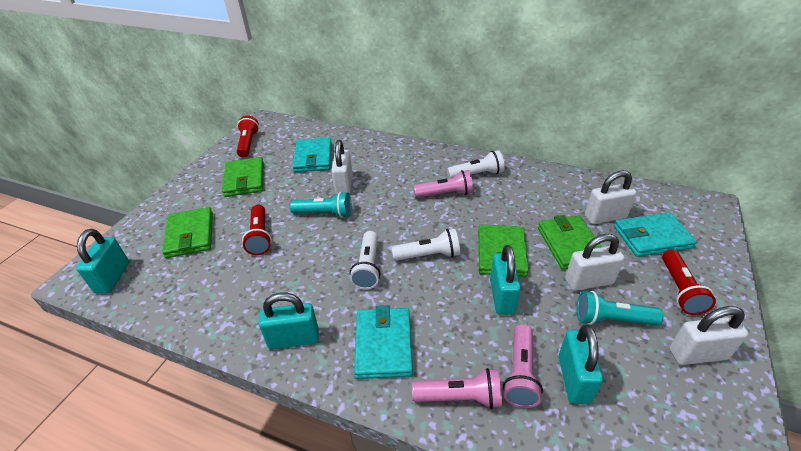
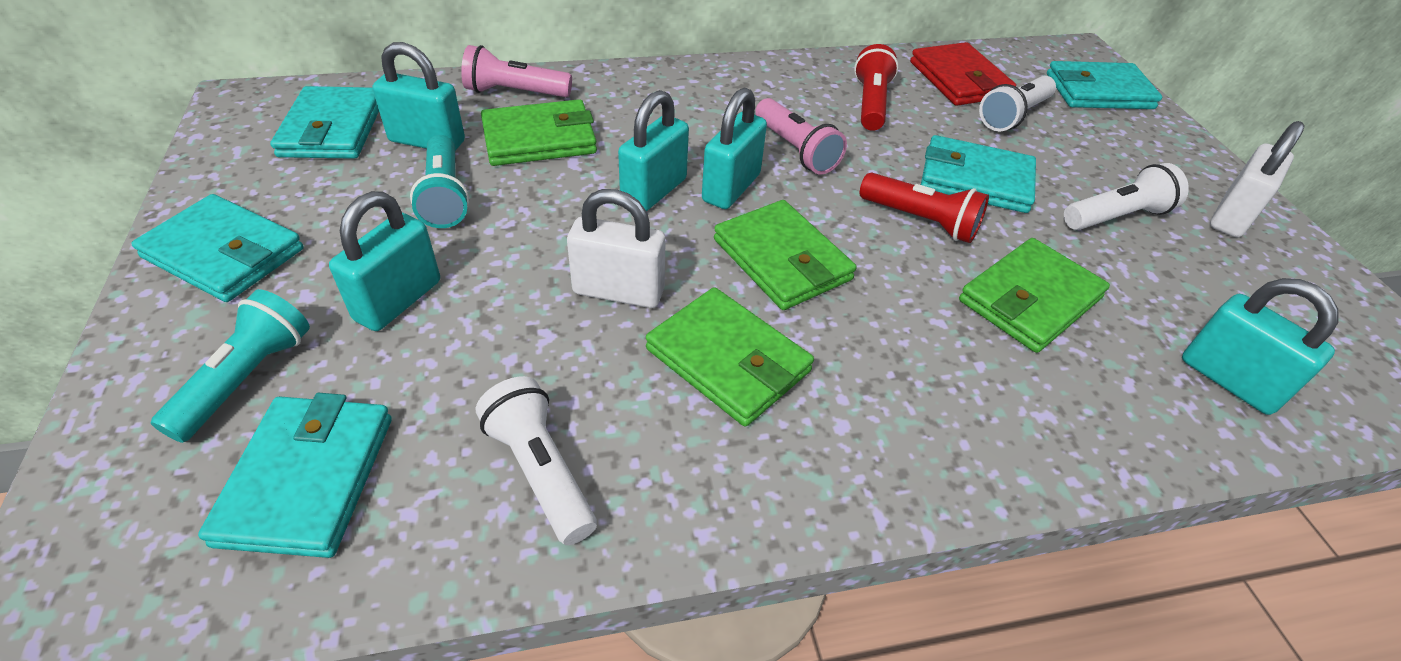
pink flashlight: [412,368,502,409] [413,170,473,198] [503,324,543,408] = 3 -> [461,45,572,97] [755,98,847,175] = 2
red flashlight: [237,116,259,157] [242,205,272,255] [662,250,716,315] = 3 -> [854,44,899,131] [859,173,989,243] = 2
red wallet: none = 0 -> [910,42,1016,106] = 1
turquoise padlock: [76,229,129,294] [259,293,319,349] [490,245,521,315] [558,325,603,404] = 4 -> [329,191,440,331] [372,42,465,151] [618,90,689,211] [702,87,767,209] [1182,278,1339,415] = 5
turquoise wallet: [292,138,332,172] [354,305,413,379] [614,212,697,257] = 3 -> [131,194,304,302] [198,393,392,558] [270,86,379,159] [921,135,1036,213] [1047,61,1162,109] = 5
white padlock: [331,140,353,194] [565,234,625,291] [585,171,637,224] [669,306,749,365] = 4 -> [567,189,666,308] [1210,121,1304,237] = 2

